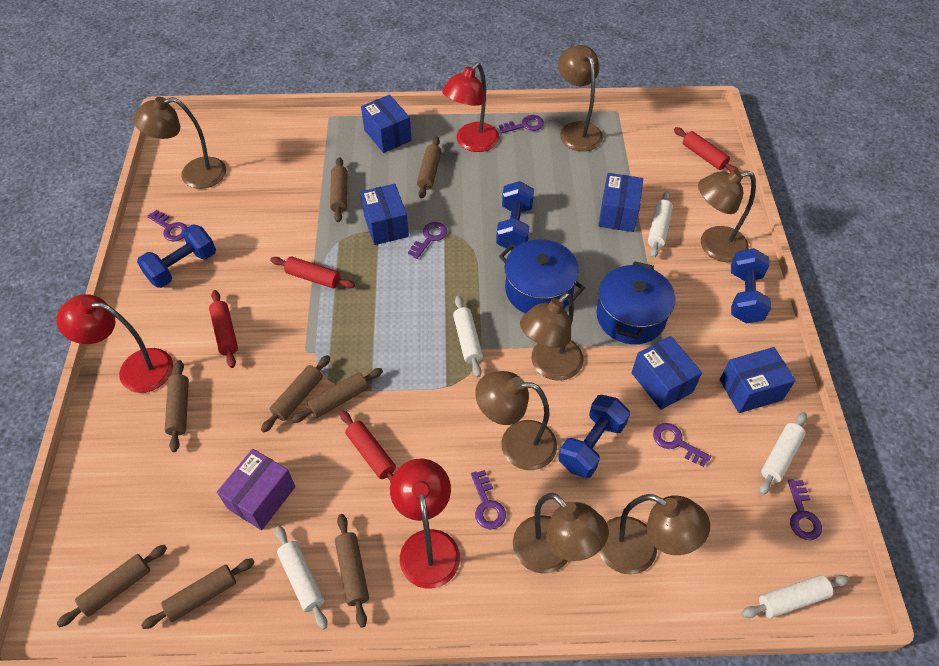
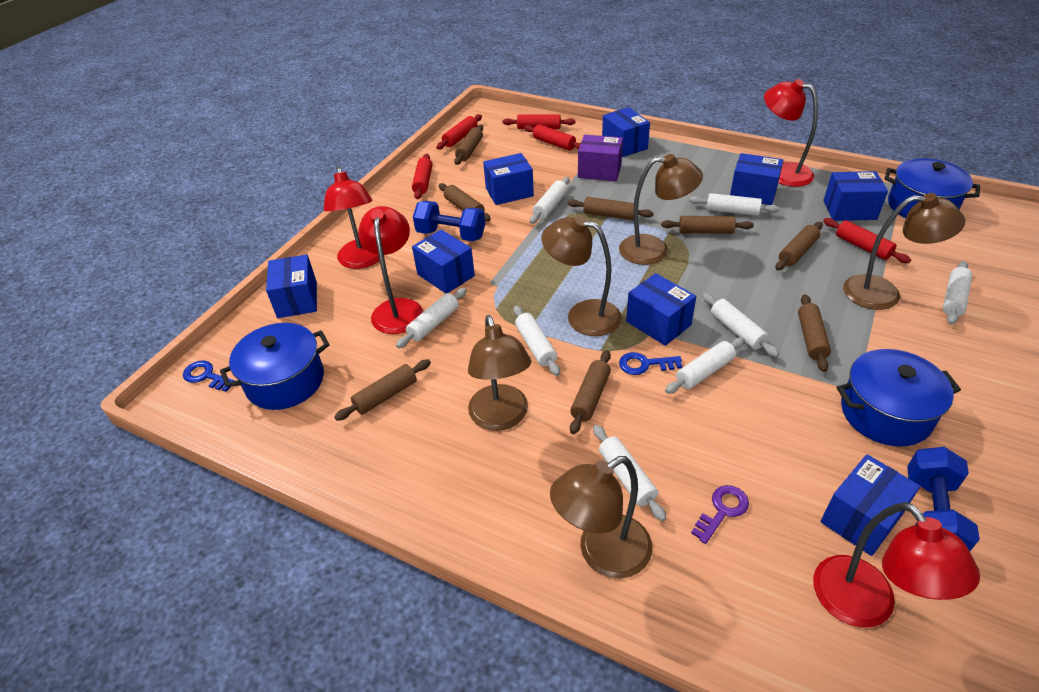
blue box: [360,184,409,245] [361,95,412,153] [598,173,643,232] [631,336,702,410] [720,347,796,413] = 5 -> [266,255,317,318] [412,229,475,294] [483,153,534,205] [602,107,650,157] [626,273,696,346] [730,153,784,205] [821,454,920,556] [823,171,888,221] = 8
blue dumbbell: [137,224,216,288] [496,181,534,251] [558,395,630,478] [731,248,771,323] = 4 -> [413,201,485,241] [907,447,980,551] = 2
blue key: none = 0 -> [183,361,235,392] [619,352,682,375] = 2
blue pot: [499,239,585,314] [596,261,675,344] = 2 -> [220,323,329,410] [837,349,961,447] [885,158,980,218] = 3
brown lamp: [133,97,226,189] [475,371,557,470] [513,493,609,574] [520,292,584,381] [558,45,603,151] [599,494,710,575] [698,170,756,262] = 7 -> [468,315,531,431] [541,216,622,336] [550,456,652,579] [619,154,703,265] [843,193,965,310] = 5
purple key: [147,210,187,241] [408,222,447,259] [471,470,506,529] [499,115,544,133] [653,423,711,467] [788,479,822,540] = 6 -> [691,485,749,544] = 1
red lamp: [56,294,173,393] [390,458,460,589] [442,62,499,152] = 3 -> [323,166,379,269] [358,206,423,334] [764,79,818,187] [813,502,980,628] = 4
red rolling pin: [209,290,238,368] [270,256,355,288] [340,410,396,483] [674,127,739,173] = 4 -> [412,154,432,199] [436,114,482,150] [503,114,575,129] [524,124,580,151] [823,218,911,263] = 5
white rolling pin: [275,526,327,630] [453,296,483,377] [648,191,673,258] [741,575,850,618] [759,412,807,495] = 5 -> [396,288,467,348] [513,306,560,376] [530,177,570,224] [593,425,666,521] [665,338,745,394] [689,193,780,216] [702,293,779,357] [943,261,972,325] = 8

